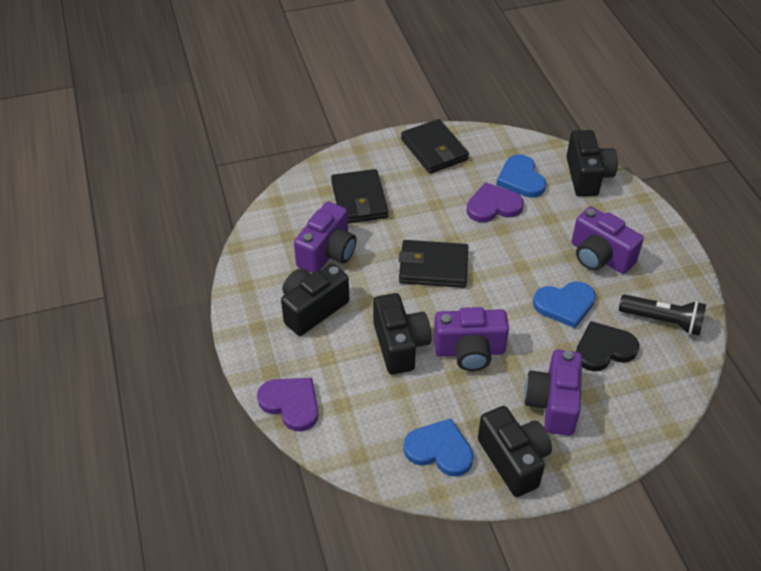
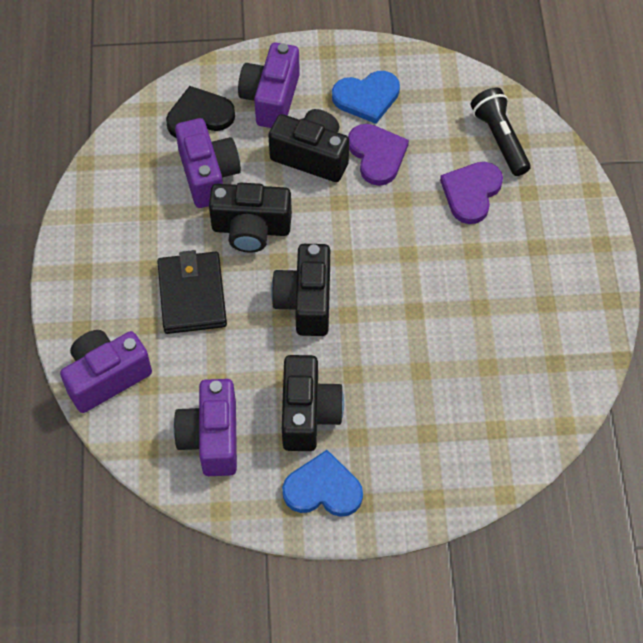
black wallet: [331,169,389,223] [399,240,468,288] [401,119,469,174] = 3 -> [157,250,227,334] = 1
blue heart: [403,418,473,477] [496,154,546,198] [533,282,596,328] = 3 -> [282,450,363,517] [332,71,400,124] = 2

